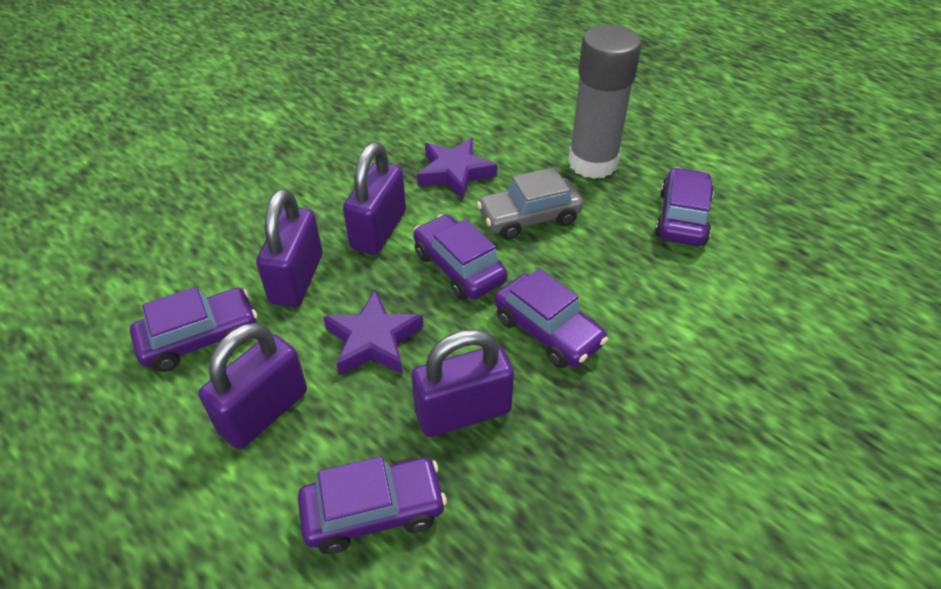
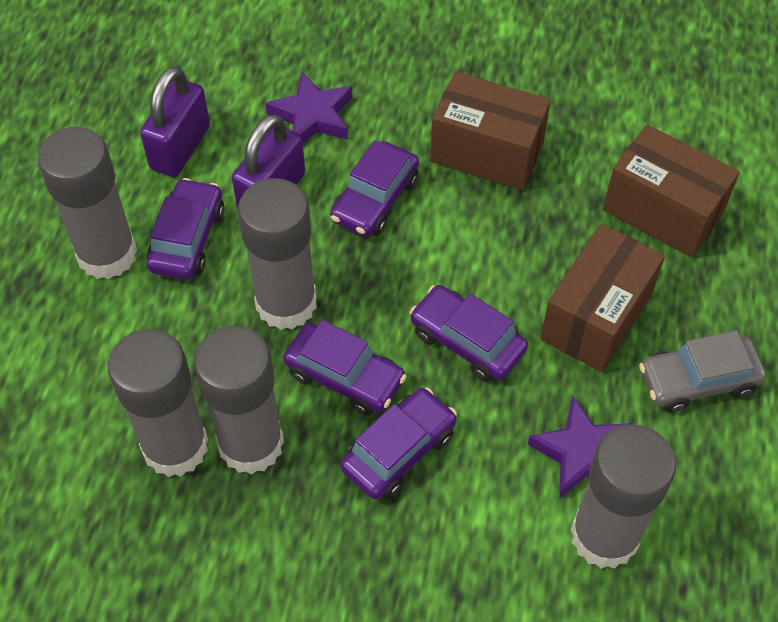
brown box: none = 0 -> [430,72,551,190] [540,224,665,372] [603,125,740,258] = 3
grey glue stick: [568,25,642,179] = 1 -> [38,127,137,279] [108,329,208,477] [194,326,284,474] [238,178,317,330] [571,424,676,569] = 5
purple padlock: [198,323,307,449] [256,189,322,307] [343,142,406,255] [412,329,514,437] = 4 -> [140,67,210,177] [232,114,305,210] = 2

